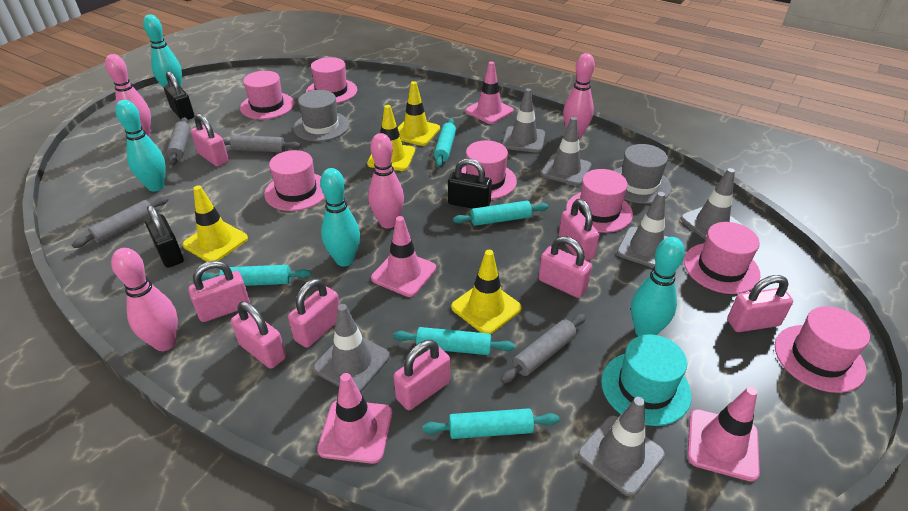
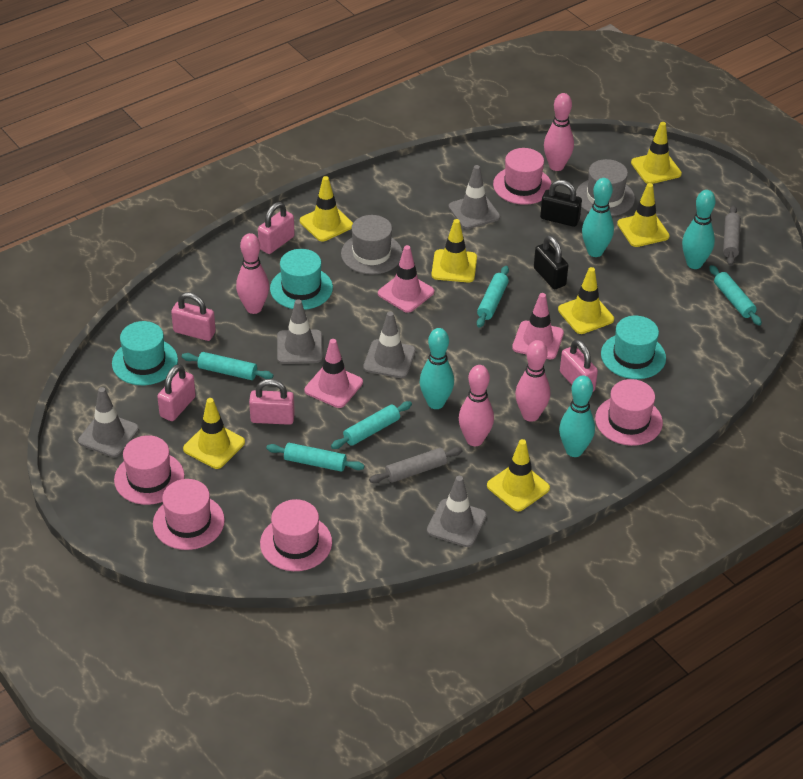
black padlock: [145,205,184,268] [164,71,195,120] [448,158,492,209] = 3 -> [534,235,568,289] [540,180,582,227] = 2
grey rolling pin: [72,196,169,248] [166,117,190,166] [223,135,300,152] [501,314,586,383] = 4 -> [369,447,463,483] [723,206,741,266] = 2
grey traffic cone: [313,304,390,392] [502,88,545,153] [541,117,592,186] [578,397,665,496] [617,192,667,268] [680,168,742,240] = 6 -> [78,387,139,457] [277,299,323,364] [363,311,416,378] [427,476,487,547] [449,165,500,229] = 5
pink hat: [240,71,294,119] [264,150,325,211] [306,57,357,103] [462,140,517,199] [566,169,633,233] [684,222,761,294] [775,306,870,393] = 7 -> [114,435,185,505] [153,479,225,550] [260,499,332,571] [493,148,552,205] [595,379,663,446] = 5
pink padlock: [188,261,250,322] [191,113,229,166] [231,301,286,369] [288,278,340,348] [393,340,450,410] [538,236,592,298] [559,199,599,261] [727,275,793,332] = 8 -> [157,364,196,421] [171,292,216,341] [249,379,295,425] [258,202,295,254] [560,339,598,392] = 5
pink traffic cone: [317,373,392,464] [371,216,436,297] [465,61,514,124] [688,386,760,481] = 4 -> [304,339,363,408] [378,245,434,313] [512,293,564,359] = 3
turquoise hat: [601,334,691,426] = 1 -> [112,321,178,385] [270,249,333,310] [601,316,666,379] = 3
yellow traffic cone: [183,185,248,262] [367,105,415,171] [398,81,440,146] [451,250,522,334] = 4 -> [183,398,245,469] [300,176,353,241] [431,219,477,282] [487,439,550,511] [558,267,614,334] [617,183,670,247] [631,122,682,184] = 7

